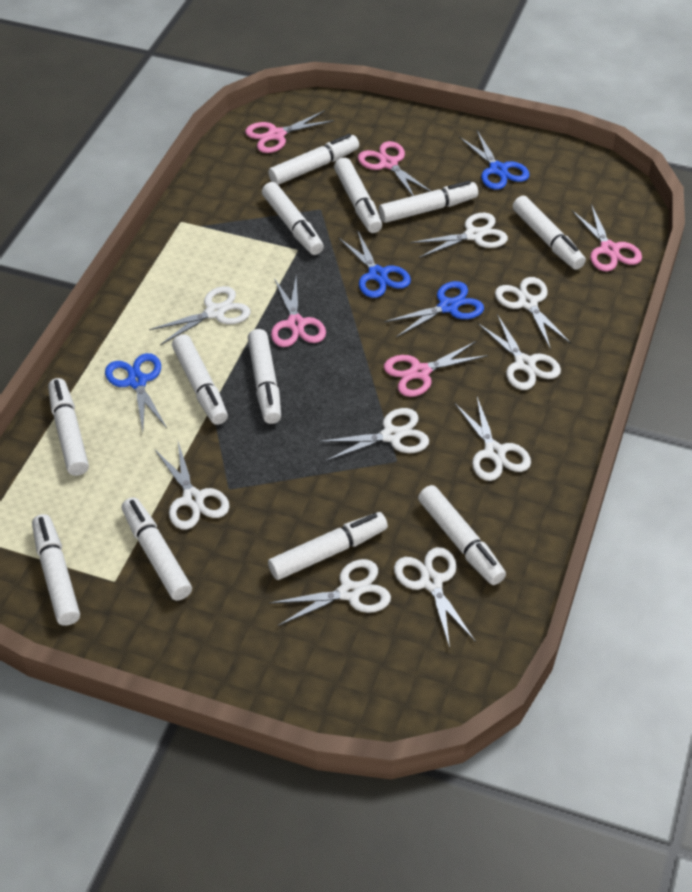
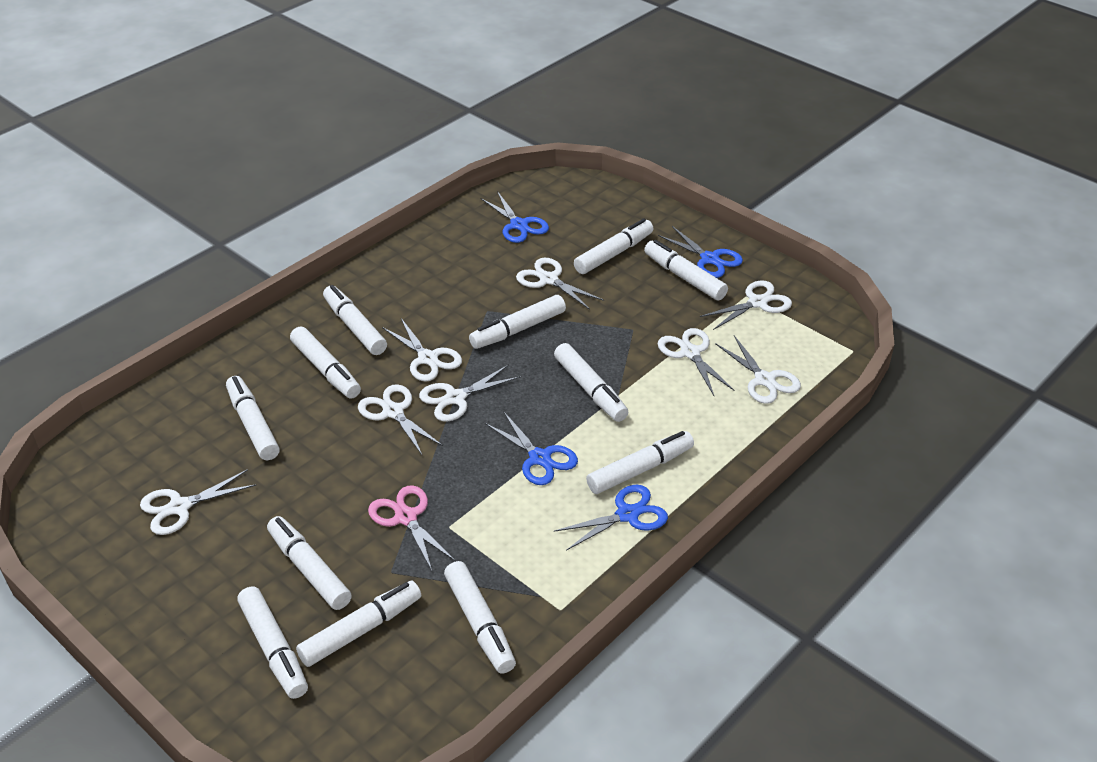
pink scissors: [245,110,335,153] [271,278,326,347] [358,141,430,196] [384,341,488,397] [572,204,642,271] = 5 -> [368,485,456,571] = 1
white scissors: [149,286,251,345] [154,442,229,530] [270,559,391,626] [318,408,429,461] [394,547,476,648] [410,213,508,258] [454,397,531,481] [477,314,561,390] [495,277,571,350] = 9 -> [140,469,256,535] [358,384,443,455] [382,318,462,382] [419,365,521,422] [516,258,604,310] [657,328,735,396] [700,280,792,330] [715,336,801,404] = 8

